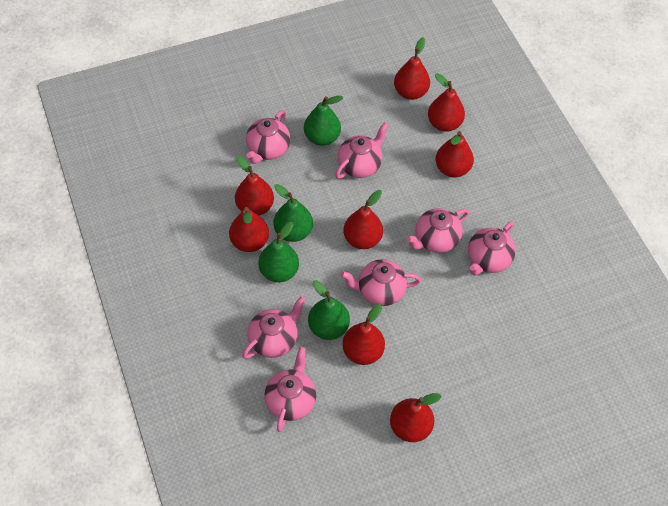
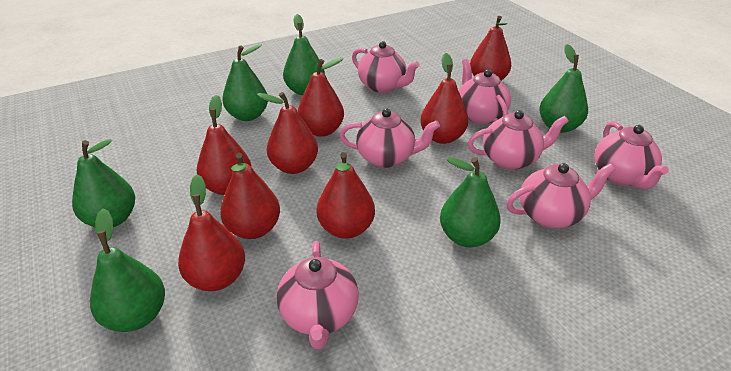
green pear: [258,222,299,282] [273,184,313,242] [304,96,343,146] [308,280,350,340] = 4 -> [72,139,135,227] [90,209,165,332] [222,44,268,121] [283,14,325,95] [440,157,501,247] [539,44,588,133] = 6

